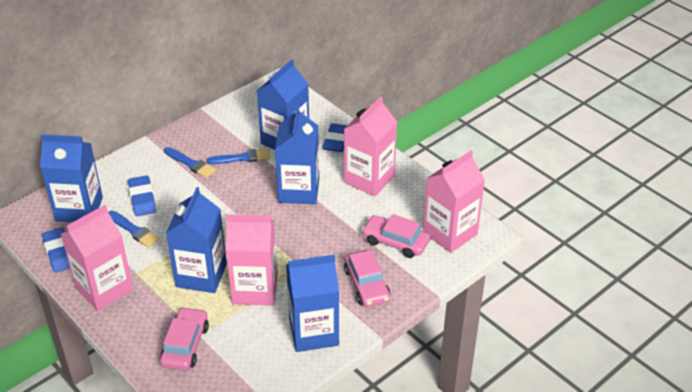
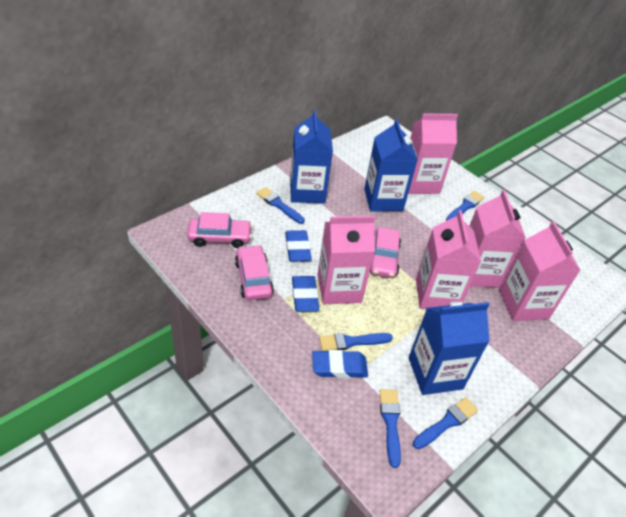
blue brush: [108,211,159,248] [164,147,216,178] [206,149,270,164] = 3 -> [256,187,305,224] [319,333,393,351] [380,389,401,468] [413,397,478,449] [446,191,484,221] = 5
blue carton: [40,134,103,222] [166,187,227,293] [257,59,309,150] [275,106,319,204] [286,255,339,352] = 5 -> [290,110,333,204] [364,119,418,211] [409,301,490,395] = 3
pink carton: [61,205,133,311] [226,214,278,306] [344,97,397,196] [423,151,485,253] = 4 -> [317,216,375,304] [408,113,458,194] [416,210,481,309] [470,190,526,288] [499,221,580,321] = 5

